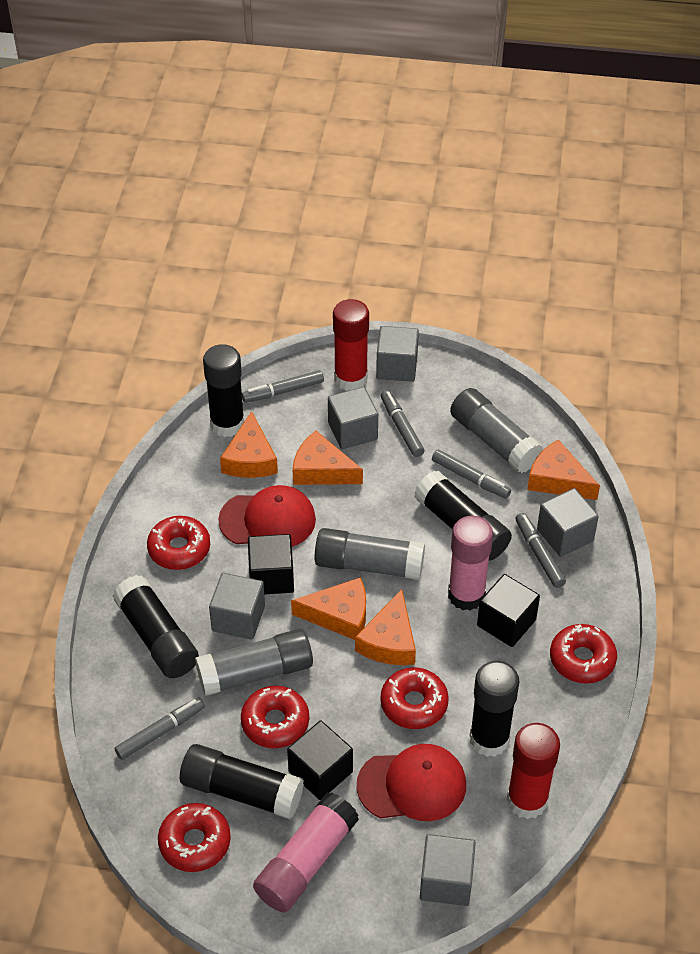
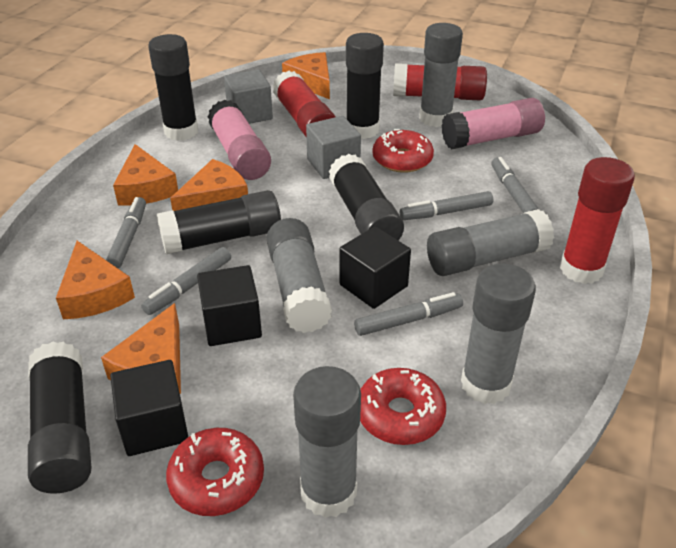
grey cube: [209,573,265,640] [328,387,378,449] [376,326,419,382] [420,834,476,906] [537,488,599,557] = 5 -> [224,69,273,124] [306,116,361,179] = 2
grey glue stick: [195,629,313,696] [314,528,425,580] [450,388,543,473] = 3 -> [267,218,332,333] [293,366,361,518] [419,23,463,127] [427,209,554,276] [461,263,536,404] = 5
red cap: [218,485,316,547] [357,744,466,821] = 2 -> none = 0
red donut: [147,516,210,570] [158,803,231,872] [241,686,309,748] [380,667,449,729] [550,624,617,684] = 5 -> [166,428,264,516] [360,368,446,445] [372,129,434,173] = 3
red glue stick: [333,299,369,391] [507,723,560,819] = 2 -> [272,70,336,138] [393,63,487,100] [560,157,635,284] = 3

